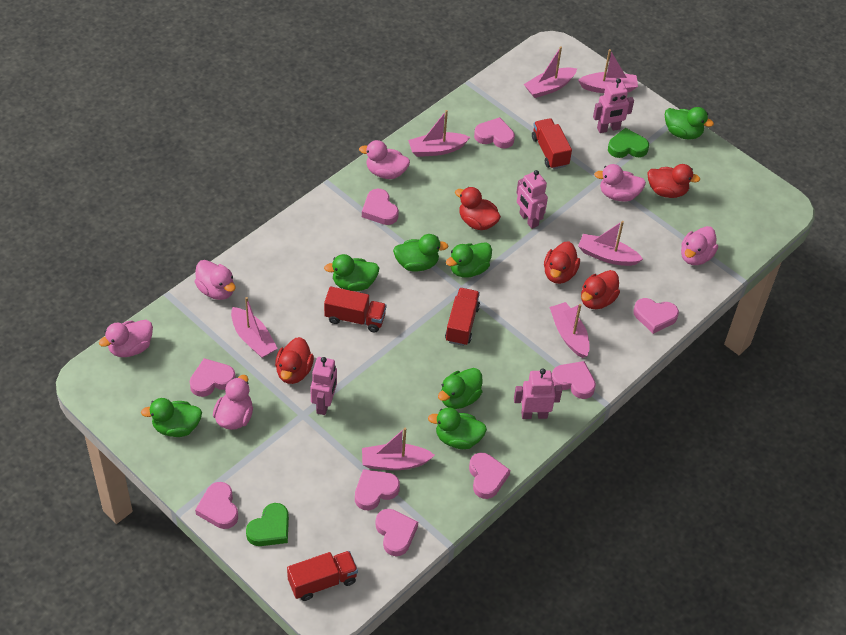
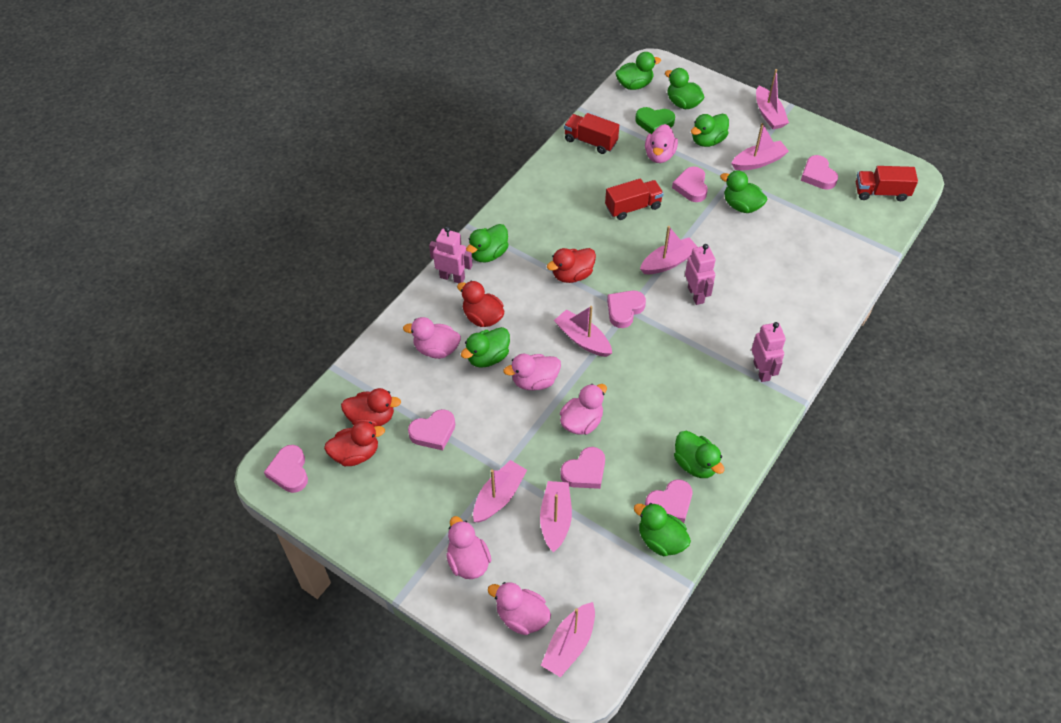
green duck: [141,398,202,437] [324,254,379,291] [393,234,448,272] [428,407,487,449] [438,368,483,409] [446,242,492,278] [665,107,714,140] = 7 -> [461,327,510,368] [466,224,509,262] [615,52,661,90] [634,503,691,556] [665,68,704,109] [674,431,724,478] [691,114,729,147] [720,170,767,213] = 8
green heart: [246,503,289,546] [608,128,649,158] = 2 -> [635,107,675,134] = 1
pink heart: [190,358,236,397] [195,482,238,529] [355,469,400,510] [362,189,399,225] [375,509,418,556] [469,453,510,499] [474,117,515,148] [552,361,596,399] [633,298,679,334] = 9 -> [264,445,308,493] [408,409,455,450] [560,447,605,489] [607,291,646,328] [645,479,692,523] [672,167,708,202] [801,155,838,190] = 7
pink robot: [310,357,337,415] [514,368,562,419] [516,170,548,229] [593,78,634,133] = 4 -> [429,227,473,283] [685,244,715,305] [752,322,786,382] = 3
red duck: [275,337,314,384] [455,187,501,230] [544,241,580,284] [581,270,620,309] [647,164,700,198] = 5 -> [324,421,385,466] [341,388,401,427] [457,281,504,327] [547,248,596,283] = 4
red truck: [287,551,358,601] [324,286,387,332] [445,288,480,346] [532,118,572,169] = 4 -> [564,113,619,154] [605,178,664,220] [856,166,918,201] = 3

